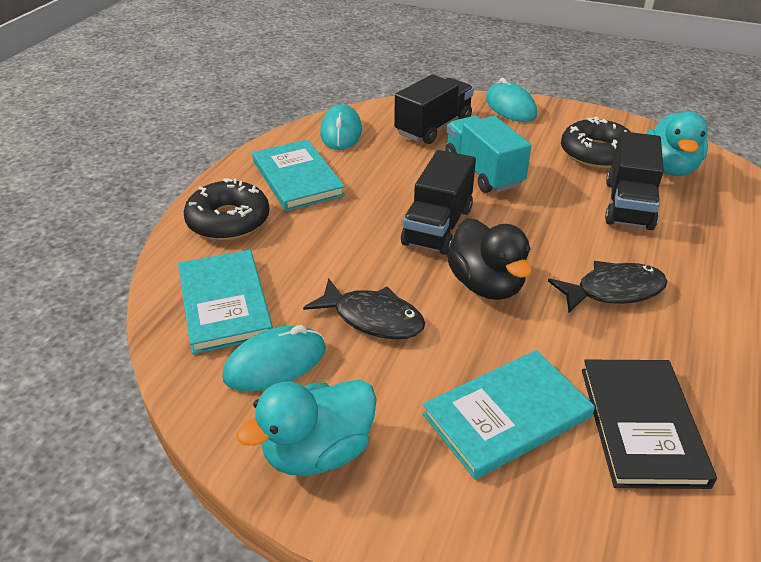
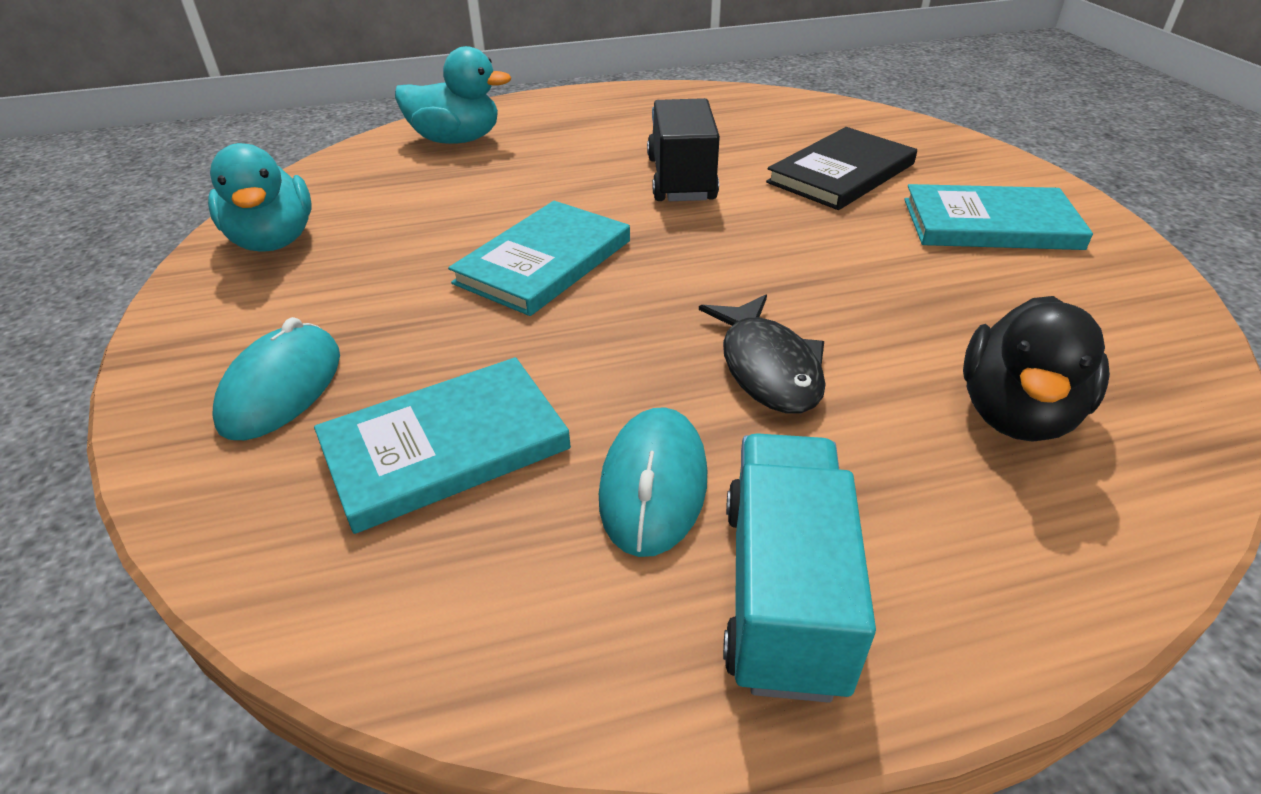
black donut: [184,178,270,240] [561,117,631,169] = 2 -> none = 0
black fish: [303,278,425,339] [548,261,667,313] = 2 -> [699,295,826,414] = 1
black truck: [394,74,474,144] [401,150,476,255] [605,131,664,230] = 3 -> [647,98,720,201] = 1
turquoise mouse: [222,325,326,392] [320,104,362,150] [486,78,537,122] = 3 -> [212,317,340,440] [599,407,707,557] = 2

